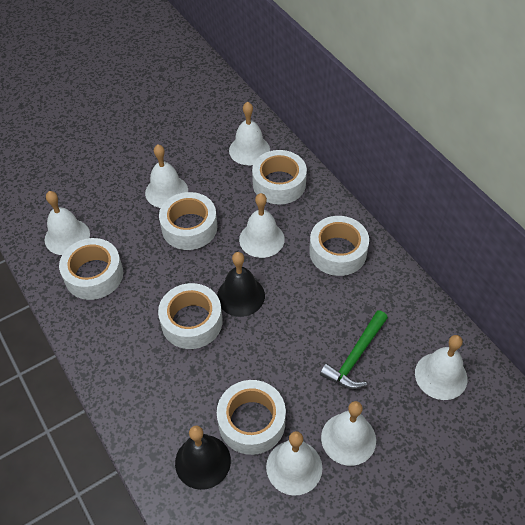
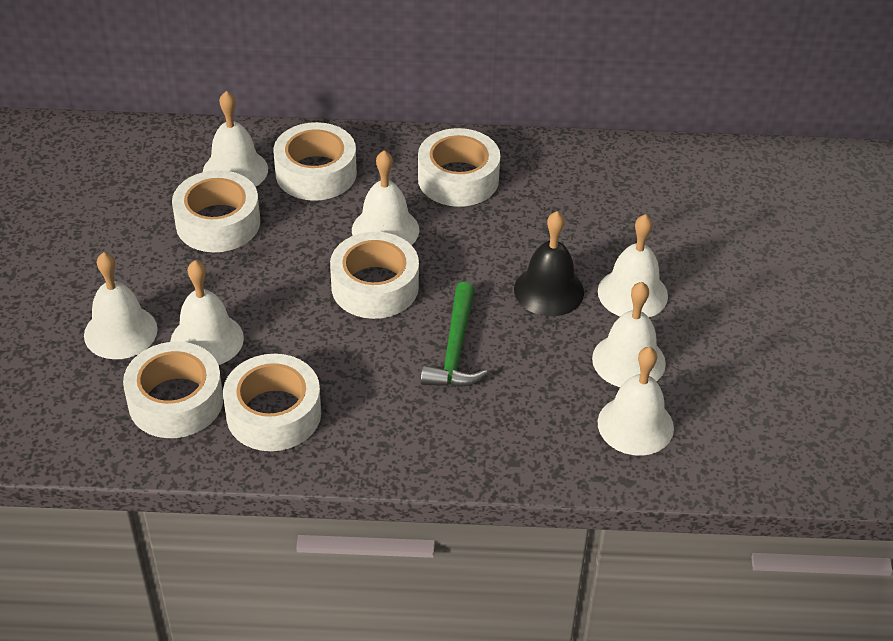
black bell: [175,425,231,490] [217,252,265,317] = 2 -> [514,211,584,316] = 1

